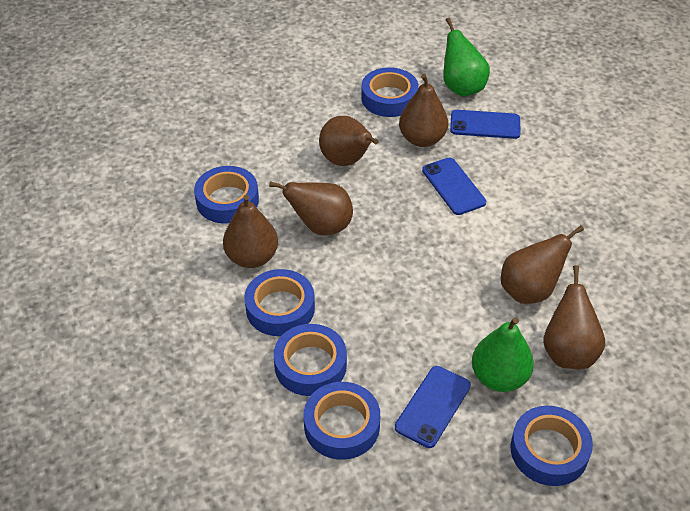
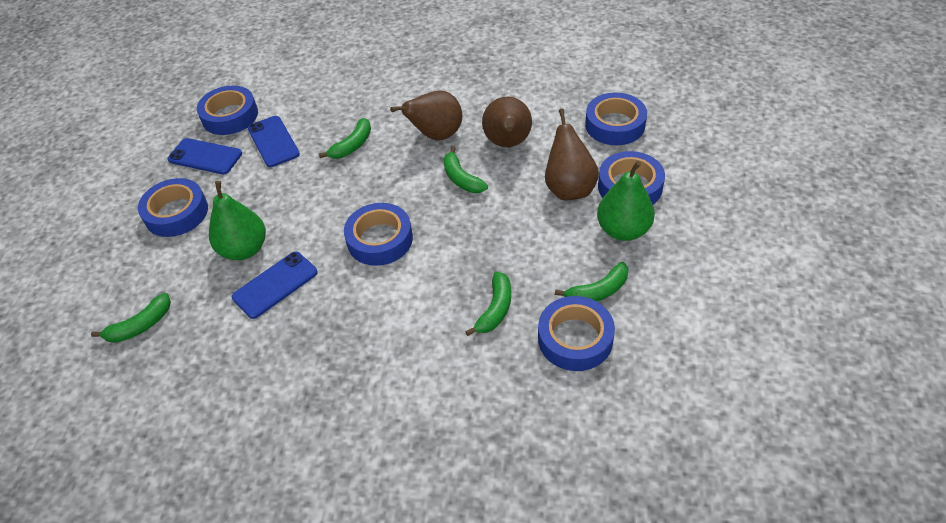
brown pear: [223,194,278,268] [269,181,353,236] [319,116,379,166] [399,74,448,147] [501,225,584,304] [543,265,605,369] = 6 -> [390,90,462,141] [482,97,532,147] [545,109,599,201] = 3
green banana: none = 0 -> [91,293,171,343] [319,118,371,159] [443,146,488,193] [465,272,511,336] [555,262,628,301] = 5

